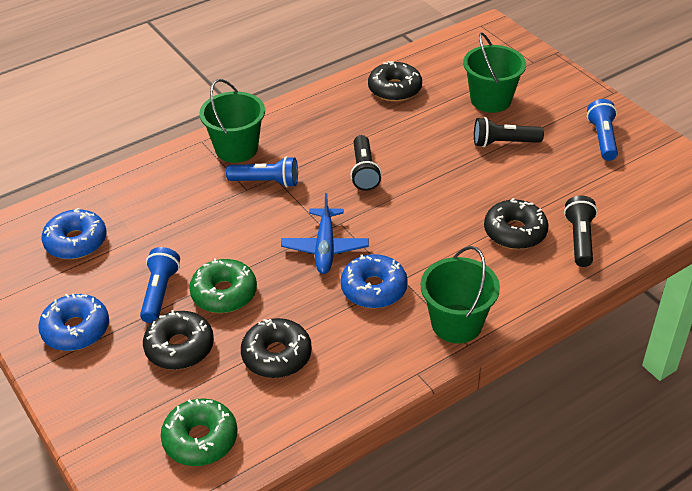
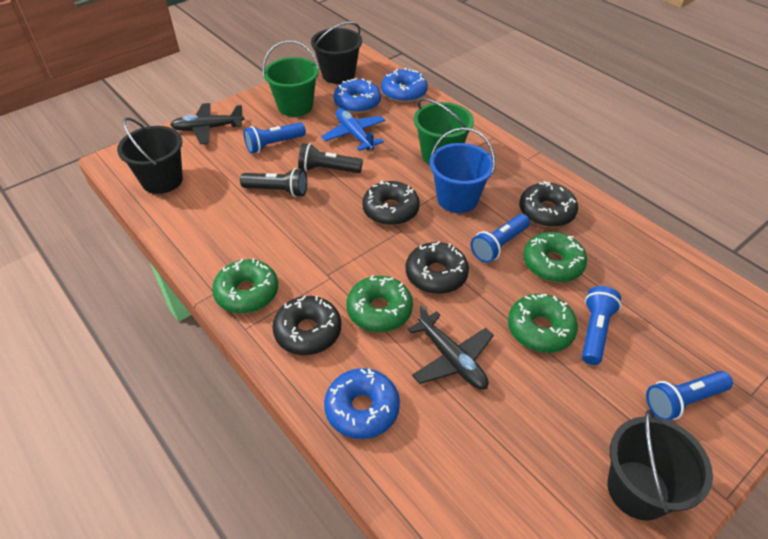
black bucket: none = 0 -> [117,117,183,194] [311,22,362,84] [607,409,713,521] = 3
black flashlight: [350,135,382,191] [474,117,544,147] [564,196,597,267] = 3 -> [240,168,307,197] [298,143,363,173] = 2
black plane: none = 0 -> [170,103,245,144] [408,305,494,390] = 2
blue bucket: none = 0 -> [429,127,495,213] = 1
blue flashlight: [140,247,180,323] [226,156,298,188] [587,99,618,161] = 3 -> [244,122,306,154] [471,214,530,263] [582,286,621,365] [646,371,733,421] = 4
green bucket: [199,79,265,163] [421,246,500,343] [463,32,526,113] = 3 -> [262,41,320,117] [414,98,474,164] = 2
green donut: [161,398,237,466] [189,258,257,313] = 2 -> [212,258,278,314] [346,275,413,332] [508,294,578,353] [523,232,587,282] = 4

